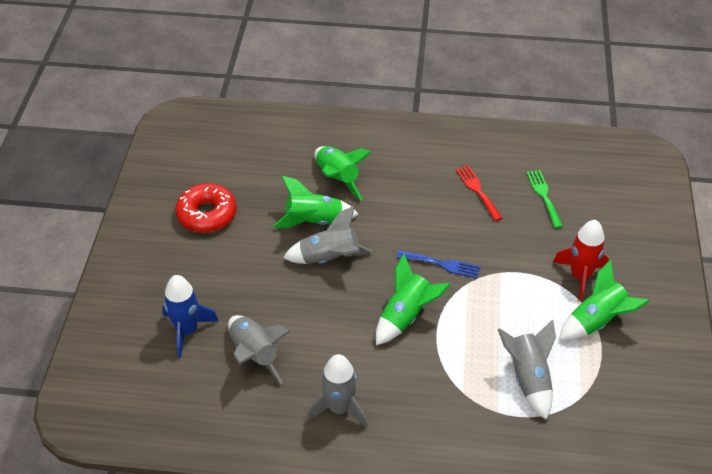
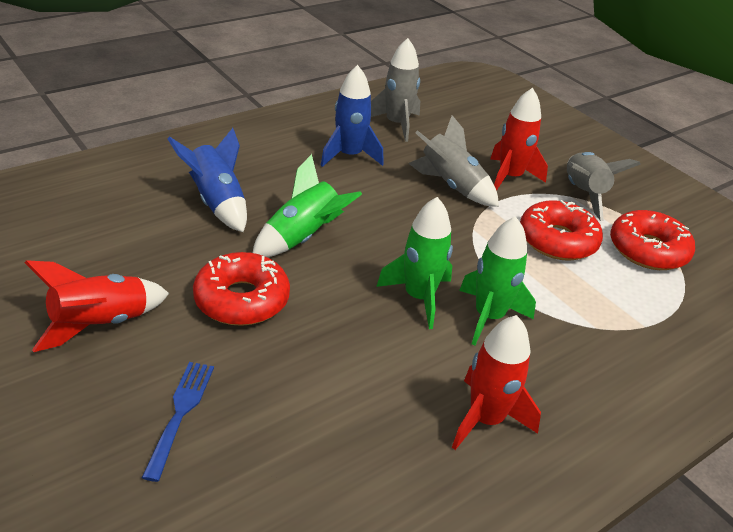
blue rocket: [162,275,219,358] = 1 -> [167,128,247,232] [320,65,384,167] = 2
green fork: [526,170,563,228] = 1 -> none = 0
green rocket: [273,176,359,228] [314,146,372,201] [376,254,451,345] [559,260,650,341] = 4 -> [253,154,362,257] [376,197,453,329] [459,216,536,345] = 3
grey rocket: [228,315,291,384] [283,206,372,264] [307,354,368,428] [498,319,556,420] = 4 -> [371,38,420,142] [408,115,499,207] [567,152,640,221] = 3
red donut: [175,183,237,233] = 1 -> [193,252,290,326] [520,200,603,261] [610,210,695,270] = 3
red fork: [456,165,502,221] = 1 -> none = 0
red rocket: [553,220,609,301] = 1 -> [25,260,169,352] [452,315,541,450] [490,88,548,191] = 3

